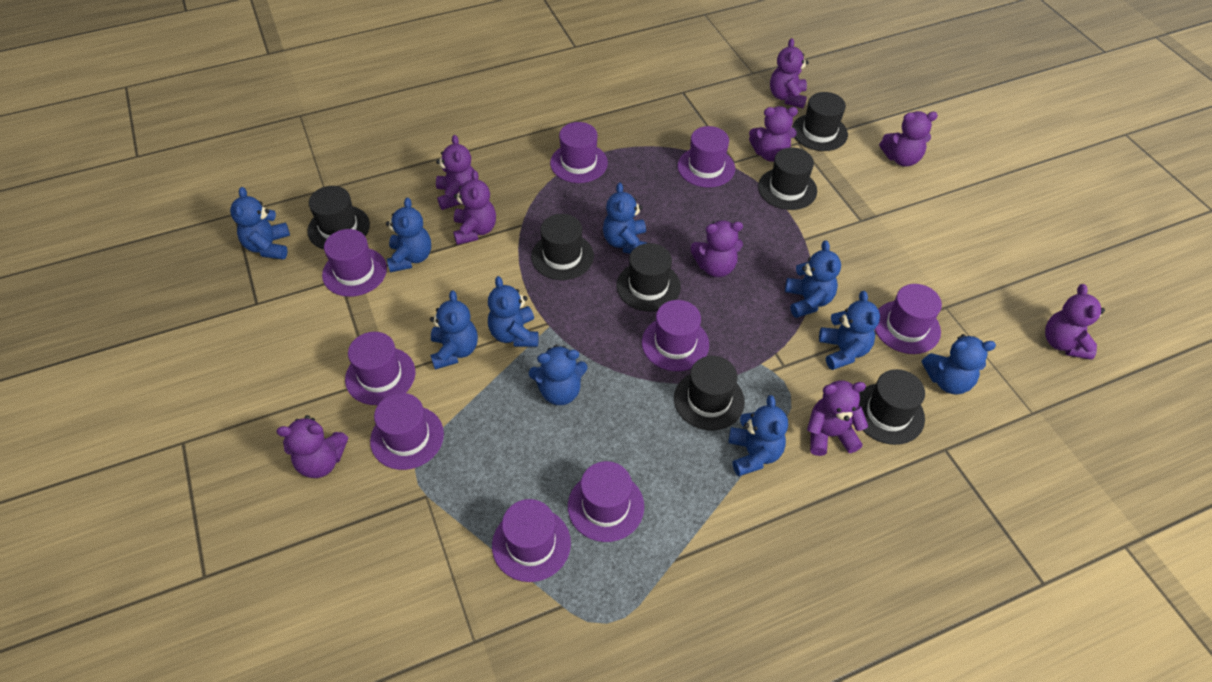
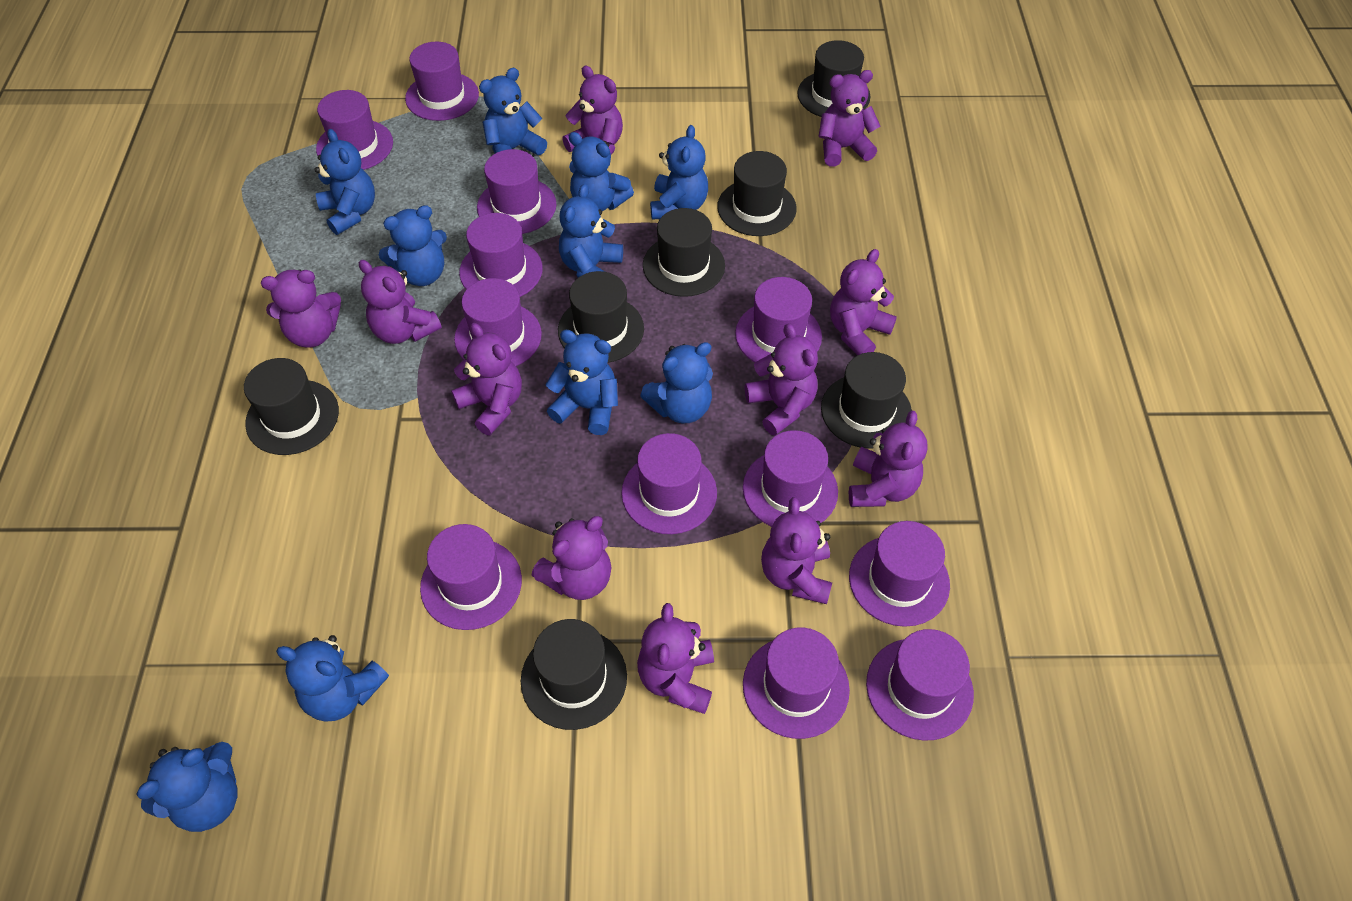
purple hat: [322,229,387,297] [345,332,415,405] [370,393,444,470] [492,499,571,582] [550,122,608,183] [568,461,644,542] [642,300,709,371] [678,126,735,188] [875,284,942,354] = 9 -> [316,90,393,170] [405,42,479,121] [420,524,522,630] [454,278,542,366] [459,213,543,297] [477,149,556,234] [622,433,717,534] [735,277,822,362] [743,430,838,527] [743,628,850,739] [849,521,950,627] [866,629,974,741] = 12
purple teddy bear: [276,415,348,478] [436,135,474,210] [453,170,496,245] [691,220,743,277] [749,106,798,162] [770,38,809,108] [807,380,868,456] [879,111,938,167] [1045,284,1105,360] = 9 -> [261,269,341,348] [359,260,442,344] [451,323,522,435] [531,516,612,600] [563,66,623,155] [637,603,714,714] [745,323,818,436] [761,497,832,604] [819,70,880,167] [830,249,897,355] [849,411,928,507] = 11

